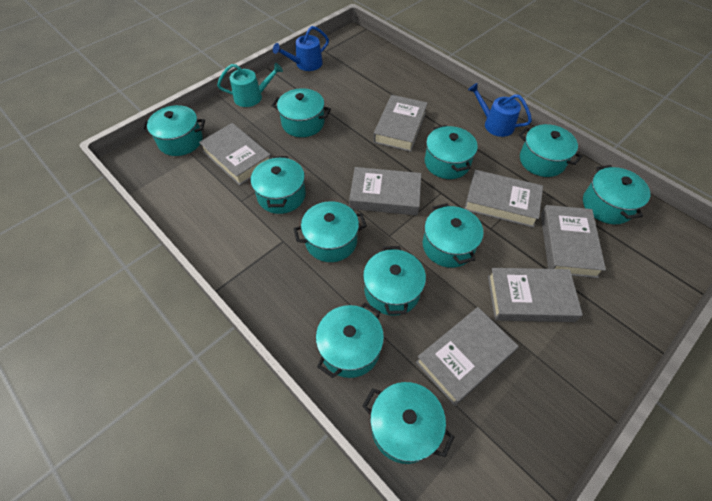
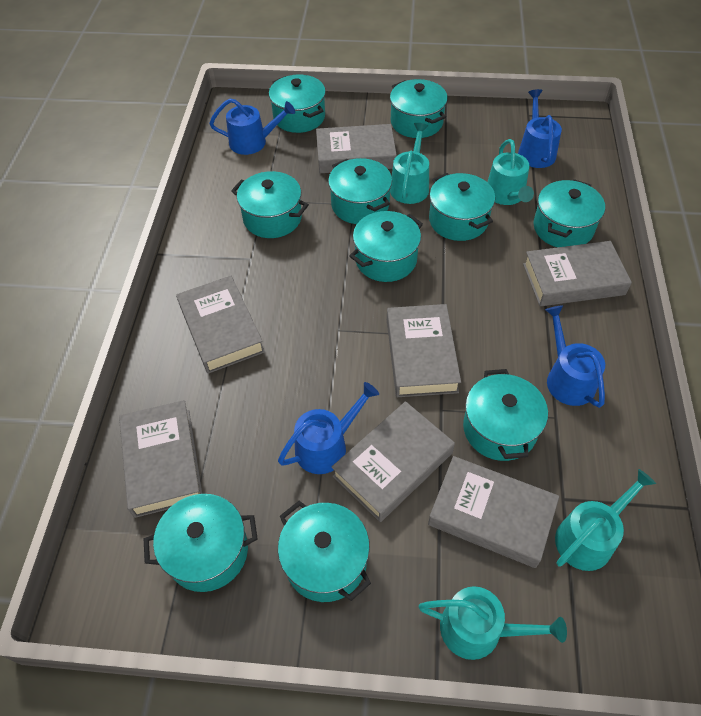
blue watering can: [273,26,329,71] [468,83,532,137] = 2 -> [210,99,295,155] [278,382,379,474] [518,89,562,168] [545,305,605,408] = 4
turquoise pot: [142,105,205,156] [251,156,306,214] [272,88,331,137] [293,201,367,262] [316,302,384,378] [362,382,454,464] [363,246,426,316] [423,203,483,268] [425,125,478,179] [519,124,583,177] [583,165,650,224] = 11 -> [144,494,258,592] [231,171,309,238] [269,74,326,133] [278,501,371,602] [328,158,392,224] [349,211,423,282] [390,79,448,138] [429,173,495,241] [463,369,548,461] [533,179,605,247] = 10
turquoise watering can: [217,63,283,107] = 1 -> [390,123,429,204] [419,586,567,660] [487,139,534,205] [555,469,656,571] = 4

